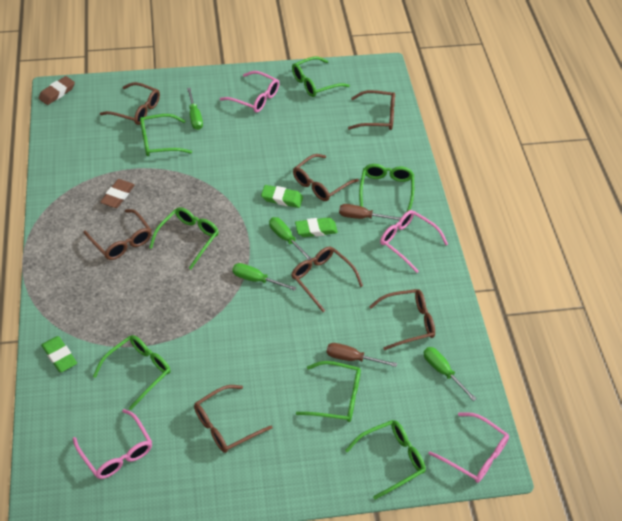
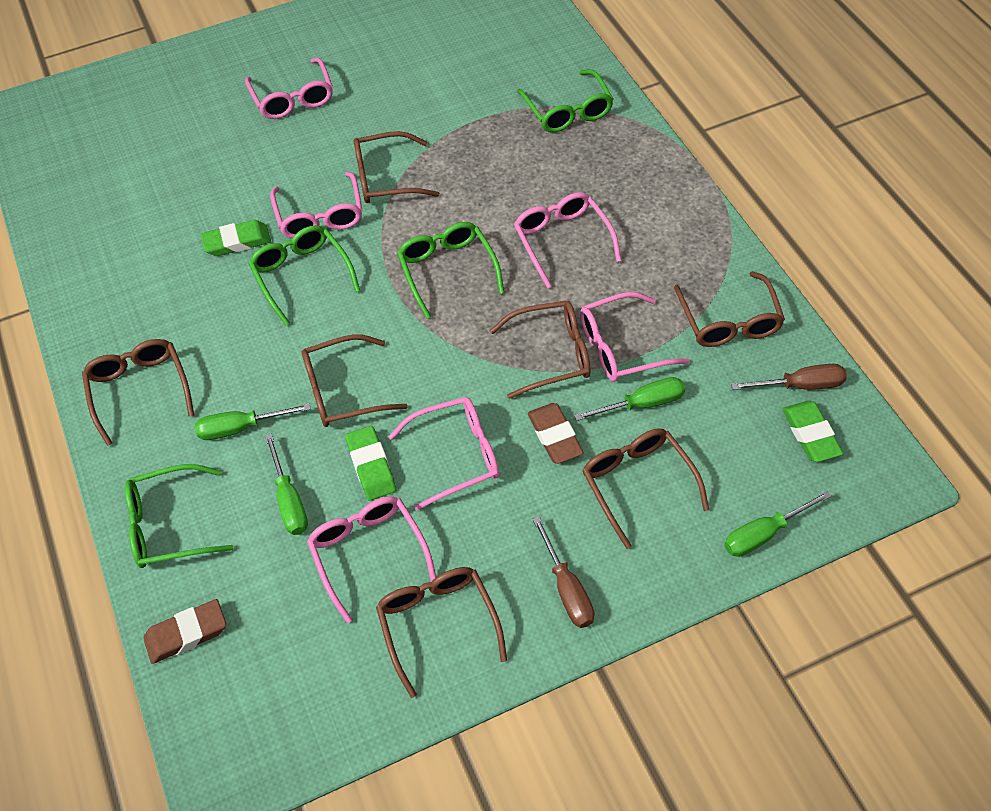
green glasses: [93,335,171,410] [140,114,192,156] [149,207,219,269] [292,56,350,97] [296,361,361,422] [345,420,426,500] [359,164,414,211] = 7 -> [125,464,233,568] [249,225,360,326] [397,222,504,319] [517,69,613,133] = 4
pink glasses: [73,409,152,479] [220,71,280,113] [380,210,448,273] [428,412,509,483] = 4 -> [245,58,333,119] [270,171,362,239] [307,496,436,623] [388,397,499,510] [514,192,621,288] [580,292,690,382] = 6

